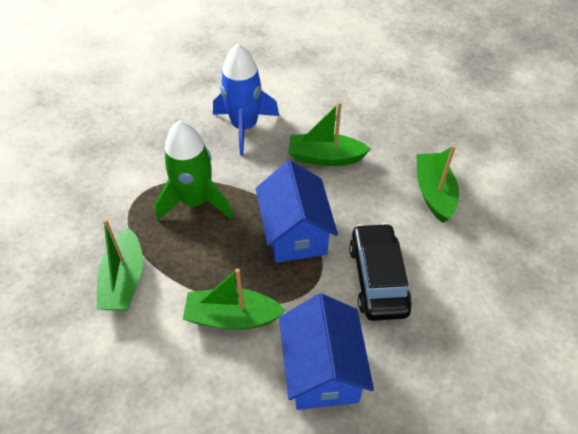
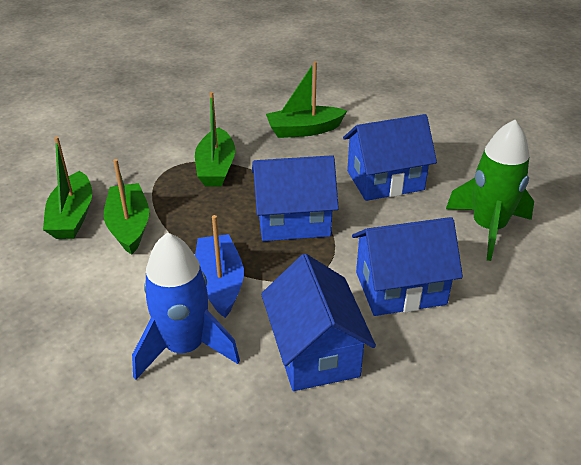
black car: [349,223,412,321] = 1 -> none = 0
blue boat: none = 0 -> [195,215,244,318] = 1
blue house: [256,161,338,263] [279,293,374,410] = 2 -> [252,155,339,241] [261,254,376,391] [343,114,437,201] [352,217,463,316] = 4

